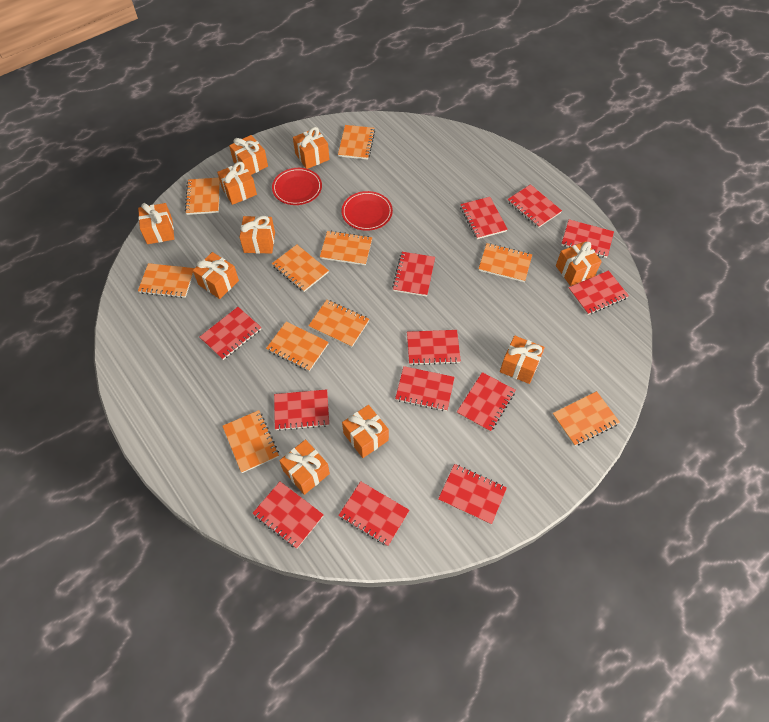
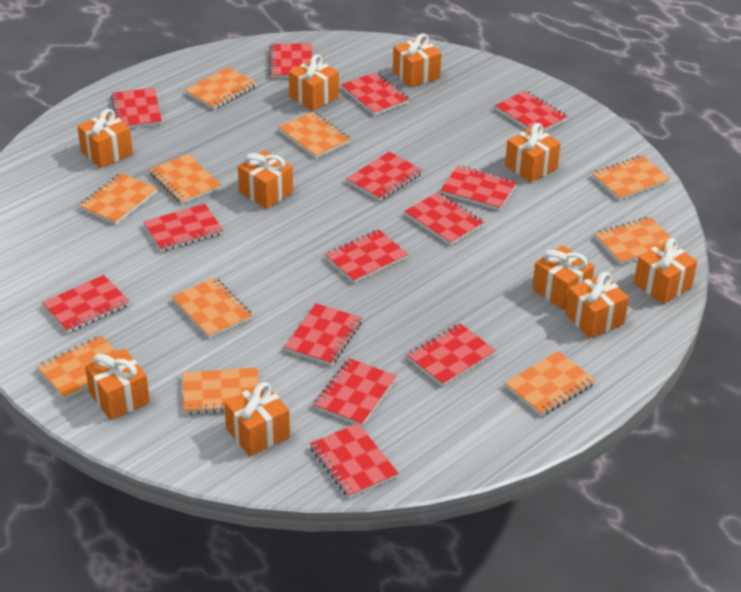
red notebook: [200,307,261,360] [252,482,324,549] [274,389,329,431] [338,481,410,546] [392,252,435,297] [395,366,455,411] [407,330,461,365] [438,464,507,524] [457,372,516,432] [460,197,508,239] [507,184,562,228] [561,219,614,258] [568,270,629,315] = 13 -> [42,275,130,333] [111,88,162,128] [143,204,223,252] [269,43,312,78] [284,303,362,366] [310,423,399,498] [314,358,396,427] [325,229,408,283] [341,72,409,116] [346,152,423,201] [404,192,484,245] [407,323,496,387] [440,165,517,211] [495,91,568,132] = 14
red plate: [272,168,322,205] [341,191,393,231] = 2 -> none = 0

